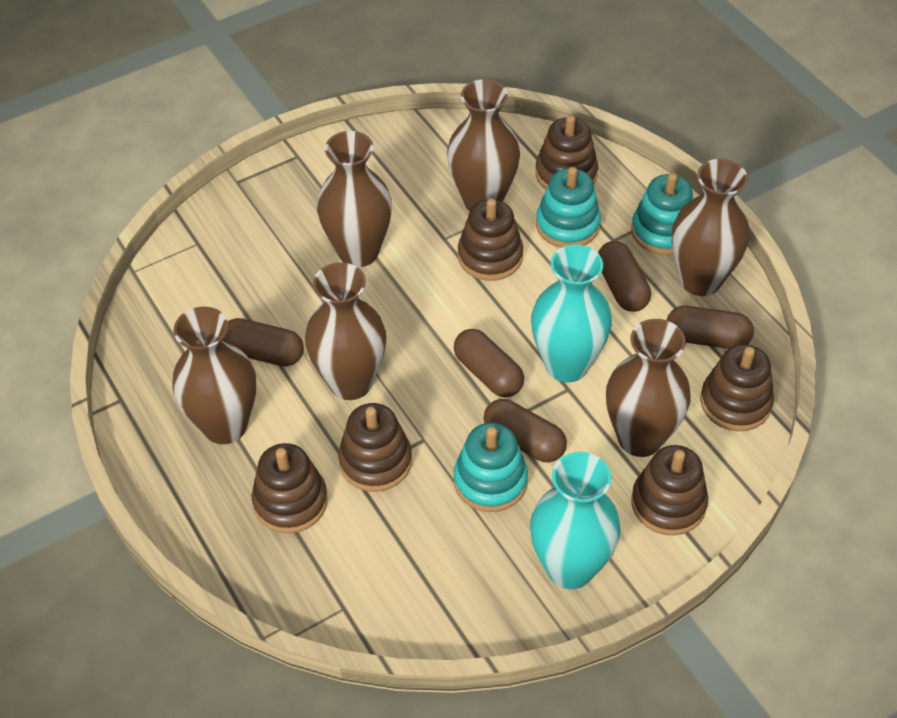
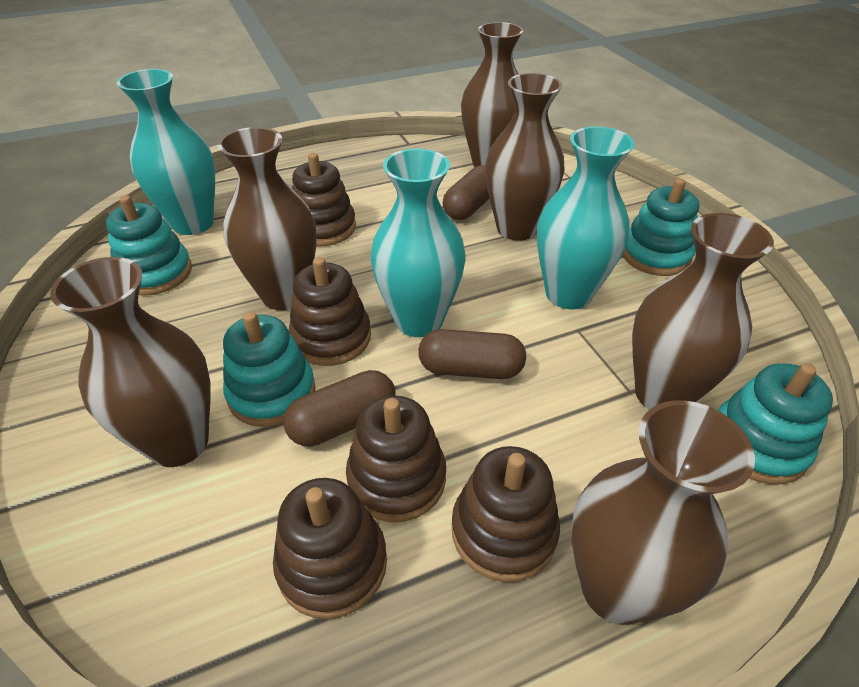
brown capsule: [222,318,304,367] [454,329,524,397] [483,399,567,462] [598,241,651,312] [667,306,754,349] = 5 -> [283,370,396,447] [418,329,526,379] [443,165,489,220] = 3
brown stacking toy: [252,443,328,533] [338,403,412,492] [458,199,523,281] [535,115,598,189] [631,445,708,536] [700,344,774,431] = 6 -> [273,478,387,619] [289,257,371,366] [292,153,356,246] [346,396,446,522] [452,446,560,582] = 5
turquoise stacking toy: [454,423,528,512] [536,167,601,248] [631,173,693,255] = 3 -> [106,195,192,296] [223,311,315,427] [622,178,699,276] [718,363,833,484] = 4
turquoise vase: [530,452,621,589] [531,244,612,383] = 2 -> [117,69,215,235] [370,149,465,337] [537,126,635,309] = 3

